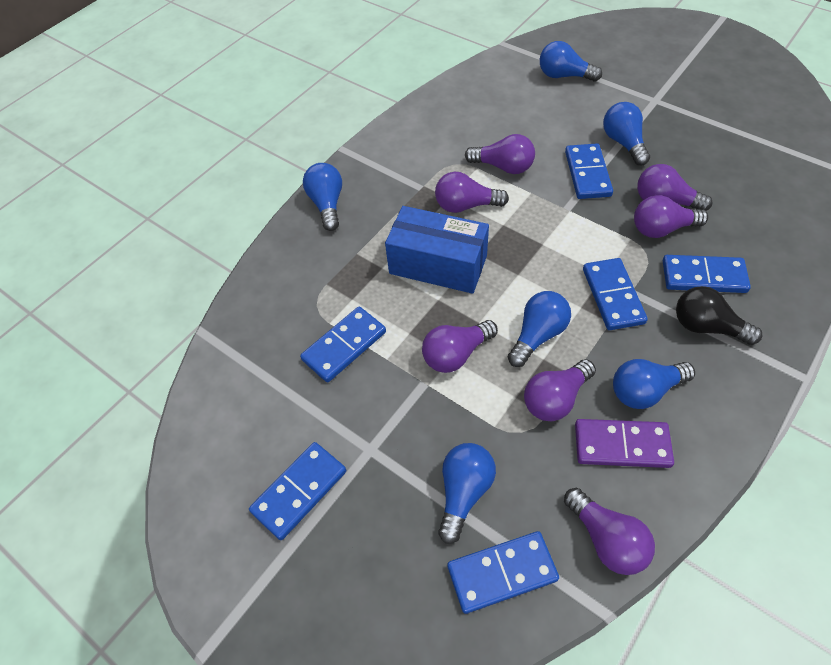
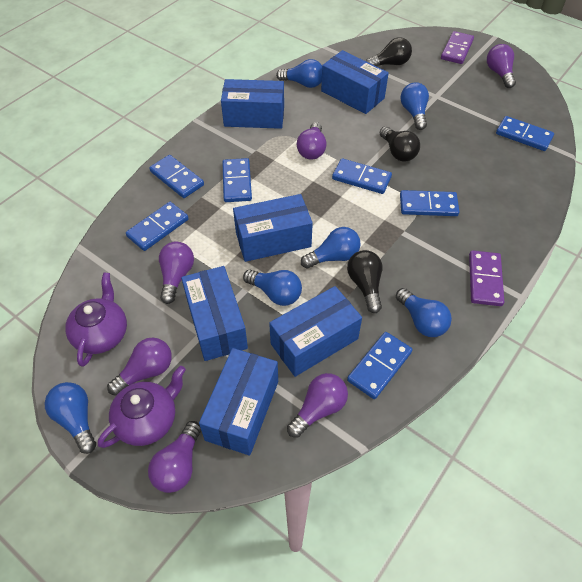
black light bulb: [676,286,762,345] = 1 -> [347,250,383,313] [366,37,412,66] [380,126,420,162] = 3
blue box: [385,206,489,294] = 1 -> [181,266,248,361] [199,348,278,455] [221,79,284,129] [233,194,313,262] [269,286,362,377] [321,50,389,114] = 6
blue domino: [249,442,346,540] [300,306,386,382] [447,531,559,614] [565,143,613,199] [583,258,648,330] [663,255,751,293] = 6 -> [126,202,189,251] [149,155,204,198] [222,158,252,202] [332,158,392,194] [347,332,412,399] [400,190,459,216] [496,116,554,151] = 7
purple domino: [575,419,674,468] = 1 -> [441,31,474,64] [469,250,504,306] = 2
purple light bulb: [422,320,498,373] [435,172,509,213] [465,134,535,174] [524,359,596,421] [564,488,655,575] [634,195,708,238] [637,164,713,211] = 7 -> [107,338,172,395] [148,421,201,493] [159,242,194,304] [287,373,348,438] [297,122,326,160] [487,44,516,88] = 6
purple teapot: none = 0 -> [65,272,127,367] [98,365,186,448] = 2

